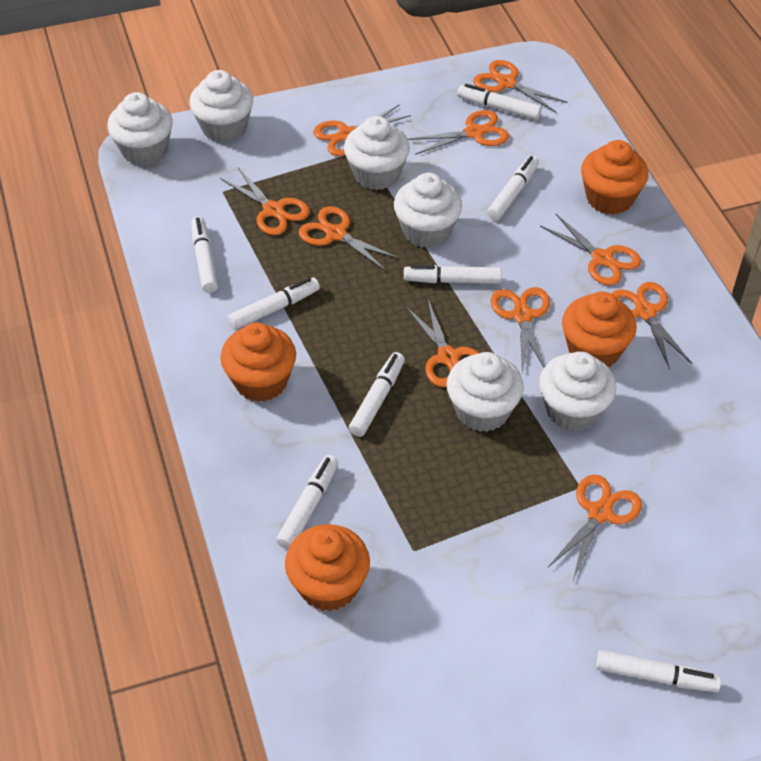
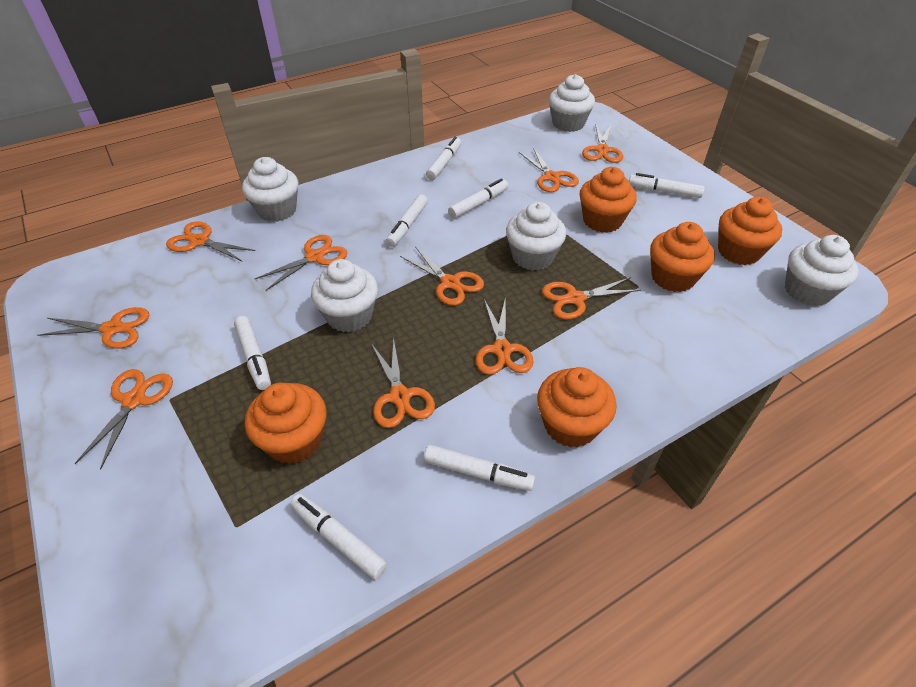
orange cupcake: [220,323,296,402] [285,524,370,611] [562,291,636,367] [581,140,648,215] = 4 -> [245,383,326,464] [537,367,617,448] [580,167,637,233] [650,222,715,292] [718,197,782,265] = 5
white cupcake: [107,92,173,166] [189,70,253,143] [344,116,410,190] [394,173,462,248] [447,352,524,432] [539,351,616,431] = 6 -> [242,157,299,222] [311,259,378,332] [506,202,566,270] [549,74,595,132] [785,235,858,306] = 5
white marker: [191,217,218,293] [228,278,320,330] [276,455,338,549] [349,352,405,437] [404,265,502,284] [457,84,542,120] [487,156,539,221] [596,650,721,692] = 8 -> [234,316,271,390] [290,494,388,580] [386,194,428,247] [424,445,535,491] [426,137,461,180] [448,179,508,218] [629,173,705,198] = 7

